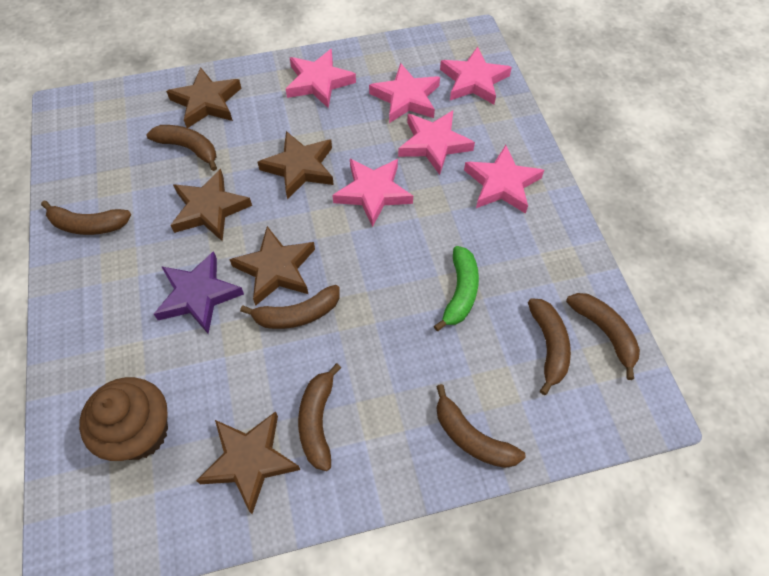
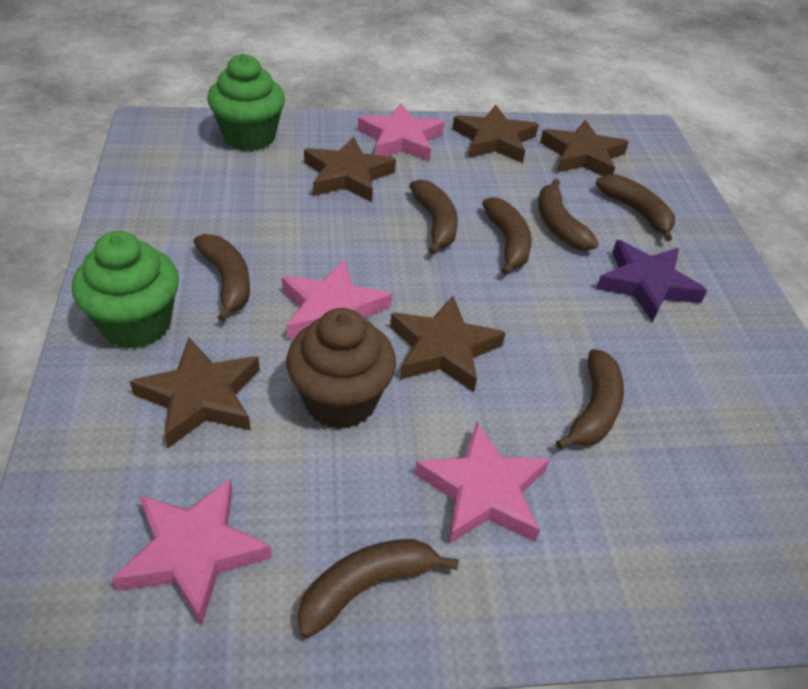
green banana: [434,246,479,331] = 1 -> none = 0
green cupcake: none = 0 -> [72,231,179,349] [207,54,285,151] = 2
pink star: [286,49,356,108] [332,159,413,227] [369,63,440,123] [398,111,475,175] [440,47,512,104] [464,145,544,214] = 6 -> [112,478,272,626] [282,260,392,339] [358,103,444,161] [415,422,550,544] = 4

